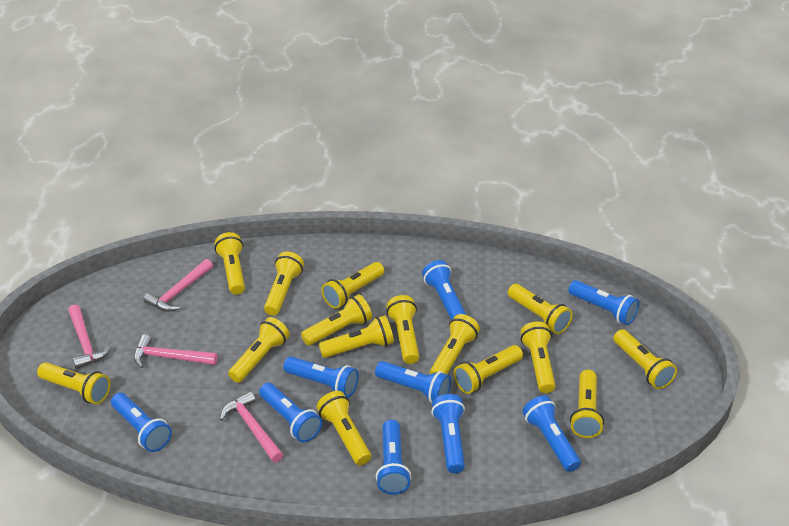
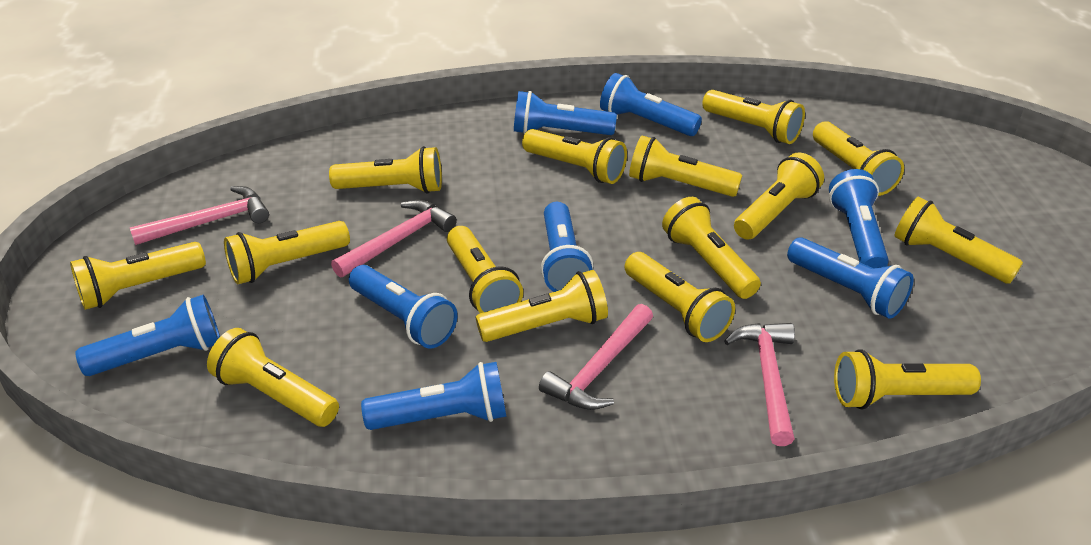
blue flashlight: [111,393,172,452] [259,383,322,442] [283,357,359,398] [375,361,451,403] [376,420,411,494] [422,260,466,320] [431,394,465,473] [522,396,581,472] [568,280,639,325] = 9 -> [75,295,220,376] [349,265,457,349] [361,362,506,430] [514,91,617,135] [541,202,593,292] [600,73,702,136] [787,237,914,319] [829,169,889,268] = 8

